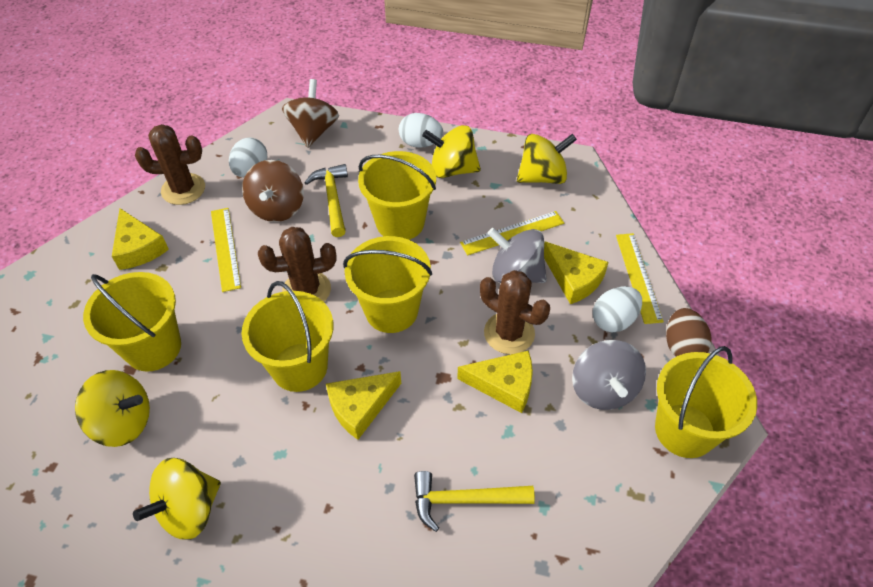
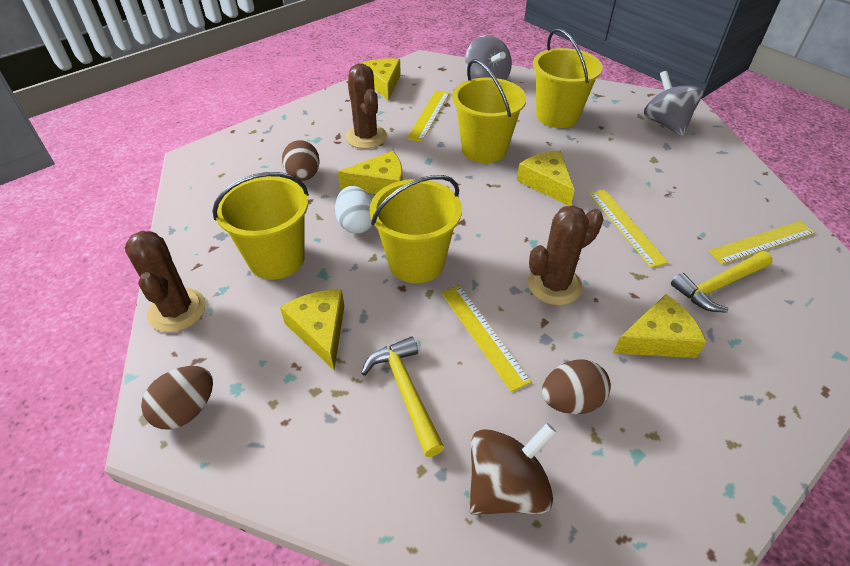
brown egg: [666,308,711,356] = 1 -> [141,366,213,429] [282,140,320,181] [542,359,611,414] = 3
brown spinning top: [242,160,304,222] [282,79,339,148] = 2 -> [469,423,556,515] = 1
white egg: [229,137,267,177] [399,113,443,148] [593,286,642,333] = 3 -> [335,186,372,234] = 1
yellow bucket: [83,272,181,372] [241,281,333,392] [343,236,432,333] [358,151,436,240] [655,346,757,458] = 5 -> [212,172,309,280] [369,175,462,283] [452,59,526,163] [533,28,603,128] = 4
yellow cheese: [112,208,169,270] [326,371,401,440] [457,350,533,413] [544,242,609,304] = 4 -> [280,289,344,370] [338,151,403,194] [360,58,401,101] [517,151,575,206] [613,294,706,358] = 5
yellow ruler: [211,208,241,292] [460,211,564,255] [616,233,664,324] = 3 -> [407,90,450,142] [441,285,532,392] [589,189,669,268] [709,221,815,264] = 4
yellow spinning top: [75,370,150,447] [133,458,221,540] [422,125,481,178] [517,134,577,184] = 4 -> none = 0

